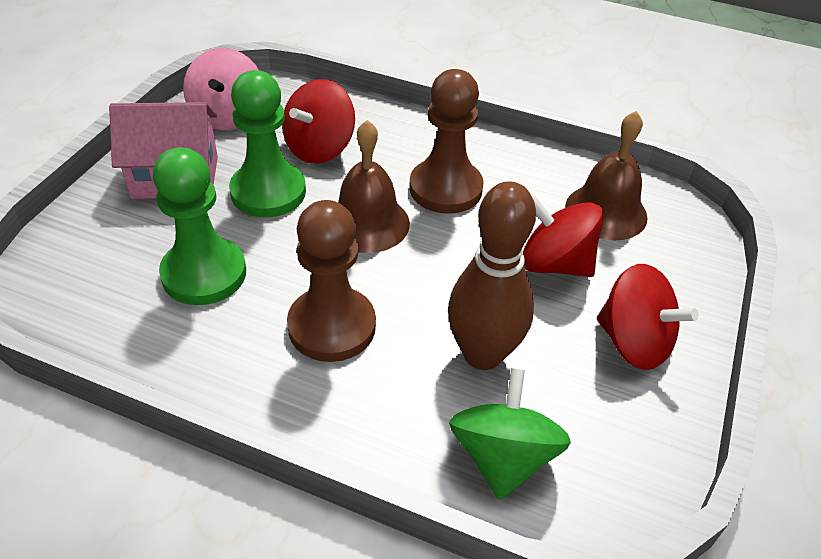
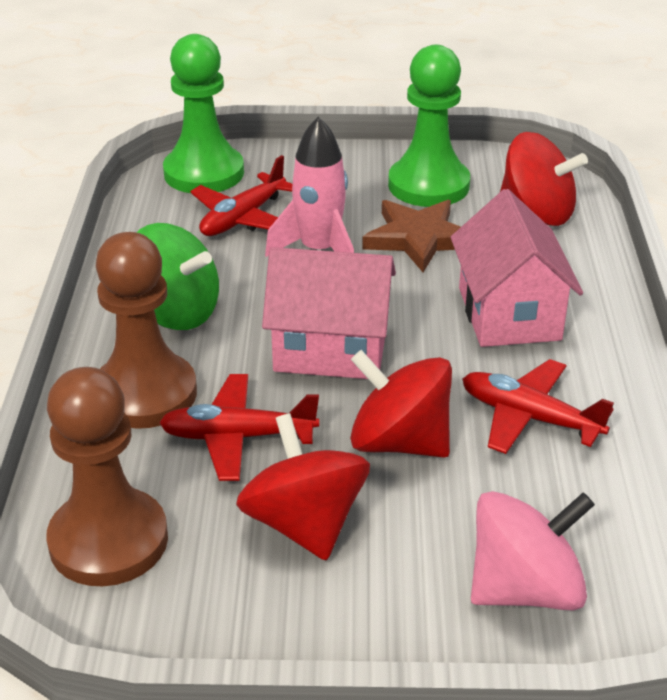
brown bell: [338,120,410,253] [565,111,648,240] = 2 -> none = 0
brown bowling pin: [448,181,536,370] = 1 -> none = 0
brown star: none = 0 -> [362,200,461,272] = 1
pink house: [109,102,218,199] = 1 -> [262,247,396,379] [451,189,583,347] = 2
pink rocket: none = 0 -> [265,116,354,257] = 1
red plane: none = 0 -> [159,374,319,481] [190,155,292,236] [462,359,614,454] = 3

